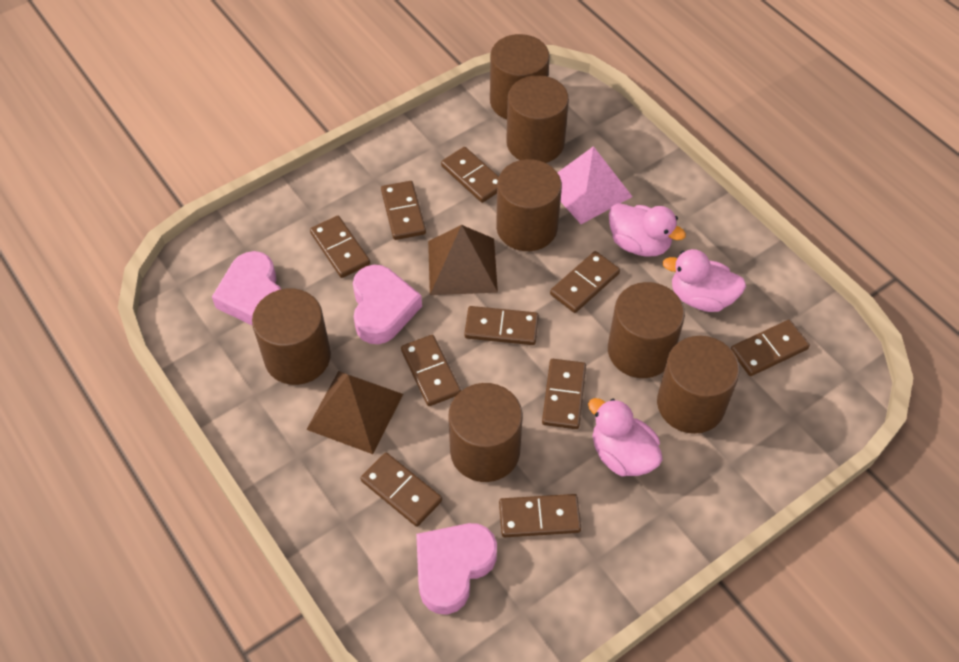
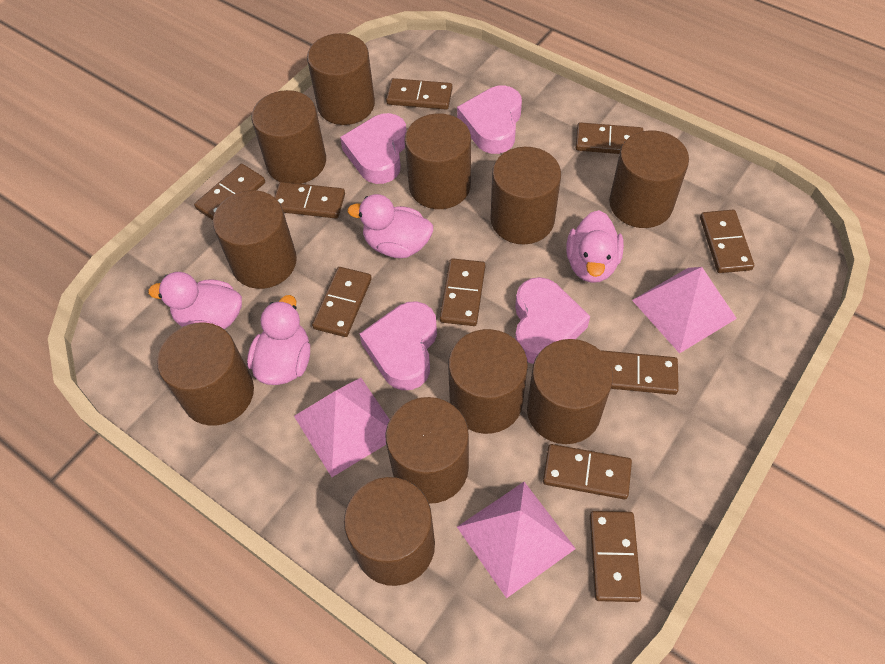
brown cylinder: [252,289,331,385] [448,383,523,482] [490,34,550,119] [496,159,562,251] [506,75,569,163] [608,282,685,378] [657,336,740,434] = 7 -> [157,322,254,426] [213,190,297,289] [251,90,326,184] [307,33,375,125] [344,477,435,586] [385,397,469,504] [404,113,471,209] [448,329,528,434] [491,147,561,245] [527,339,613,444] [609,131,689,228] = 11
brown pyramid: [306,371,403,454] [428,225,498,295] = 2 -> none = 0
pink duck: [588,398,663,476] [609,203,686,257] [662,249,746,312] = 3 -> [148,272,242,330] [247,295,310,385] [347,194,433,258] [567,210,624,283] = 4
pink heart: [212,251,281,326] [353,265,422,344] [416,523,497,615] = 3 -> [340,113,406,184] [360,301,437,390] [457,85,522,154] [515,277,590,364] = 4
pink pyramid: [557,146,633,224] = 1 -> [294,378,390,477] [457,482,576,598] [632,267,737,354] = 3

